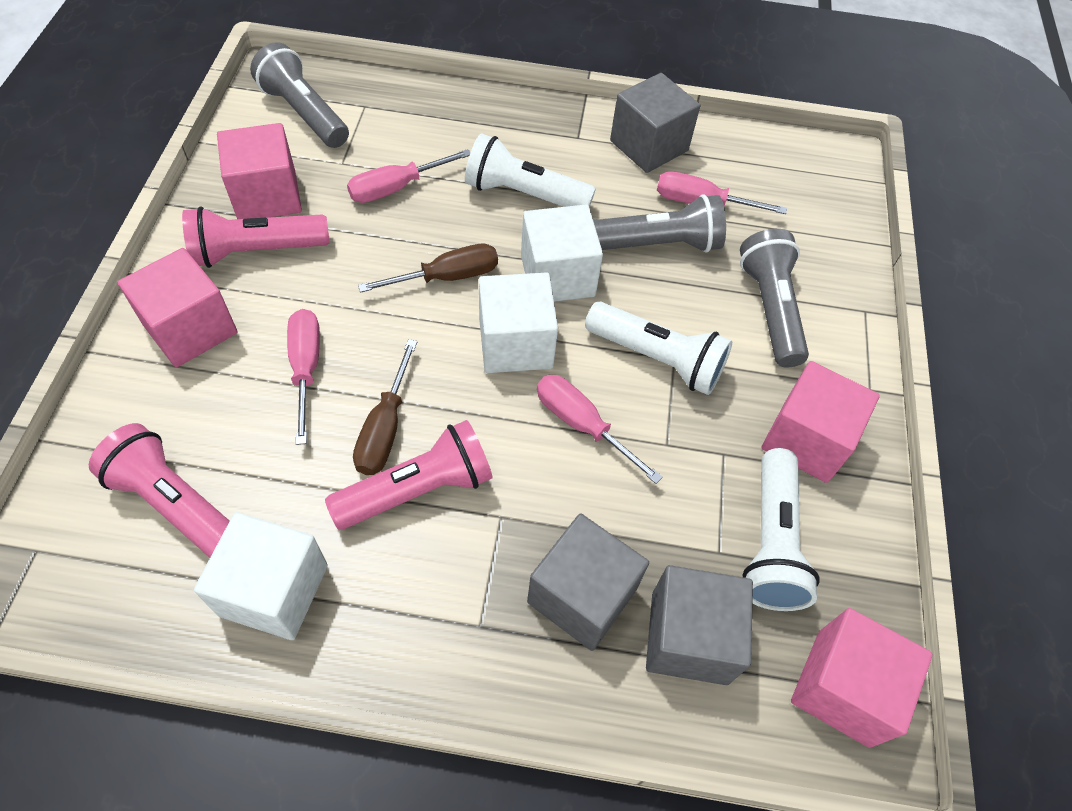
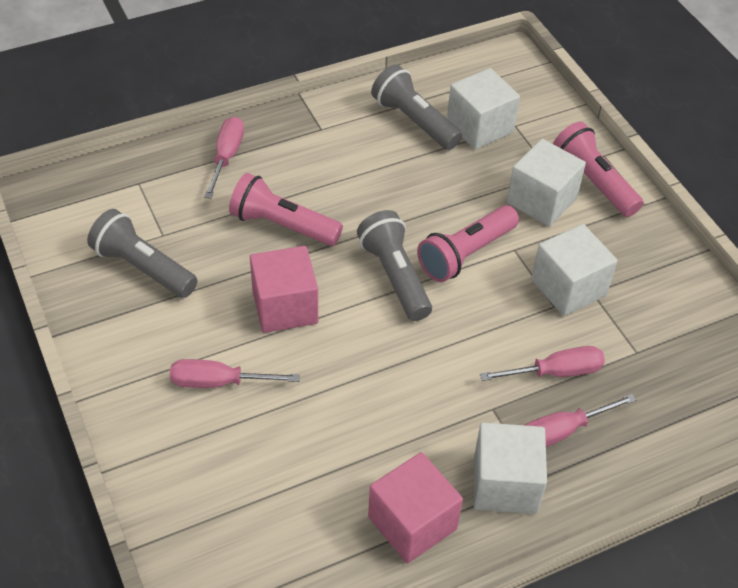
brown screwdriver: [353,339,417,475] [358,244,498,293] = 2 -> none = 0
grey cube: [527,514,649,651] [610,73,700,173] [646,565,753,685] = 3 -> none = 0
pink cube: [118,248,238,368] [217,123,302,219] [761,361,880,483] [791,608,933,748] = 4 -> [250,246,318,333] [368,452,463,563] = 2
white cube: [194,512,328,640] [479,272,558,373] [521,205,603,302] = 3 -> [447,68,520,150] [474,423,547,514] [507,139,586,227] [531,224,617,316] = 4
white flashlight: [465,133,596,208] [585,302,732,395] [742,448,820,611] = 3 -> none = 0

